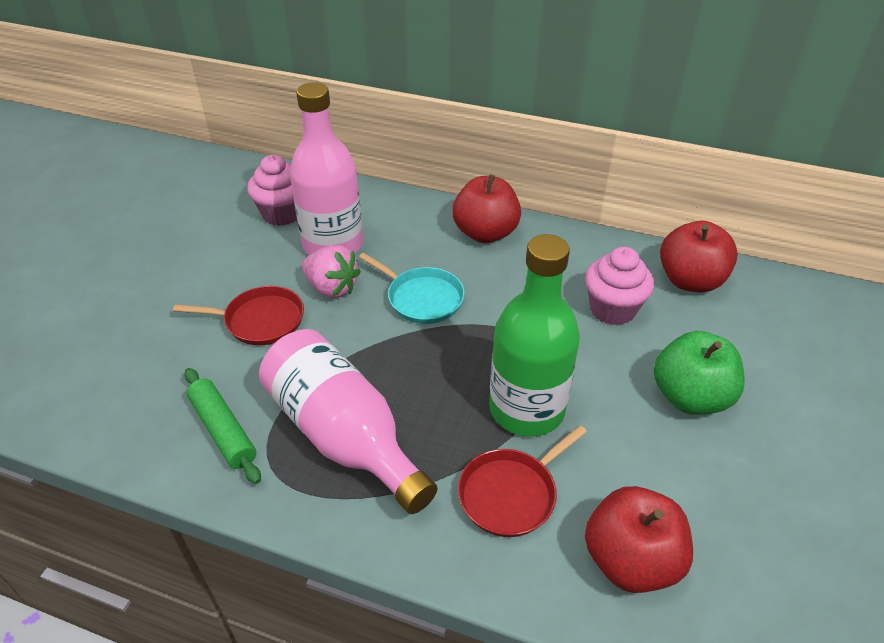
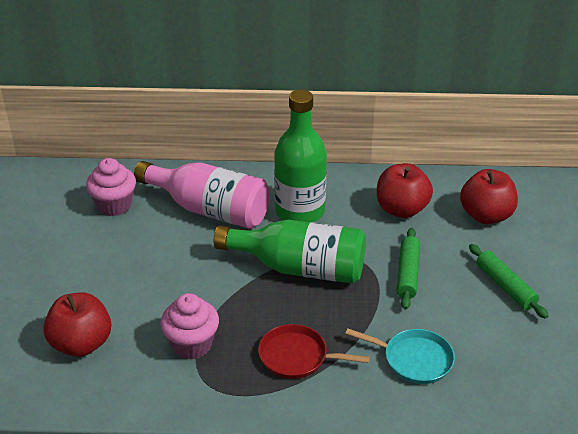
green apple: [654,331,745,415] = 1 -> none = 0
green bottle: [489,234,580,436] = 1 -> [214,220,366,284] [274,90,327,222] = 2
green rolling pin: [184,368,261,484] = 1 -> [397,228,420,310] [469,244,548,319] = 2
pink bottle: [259,329,437,514] [290,82,363,255] = 2 -> [134,161,270,229] = 1
pink strawberry: [302,245,361,298] = 1 -> none = 0
red pan: [173,286,304,345] [458,425,587,537] = 2 -> [258,324,370,379] = 1

